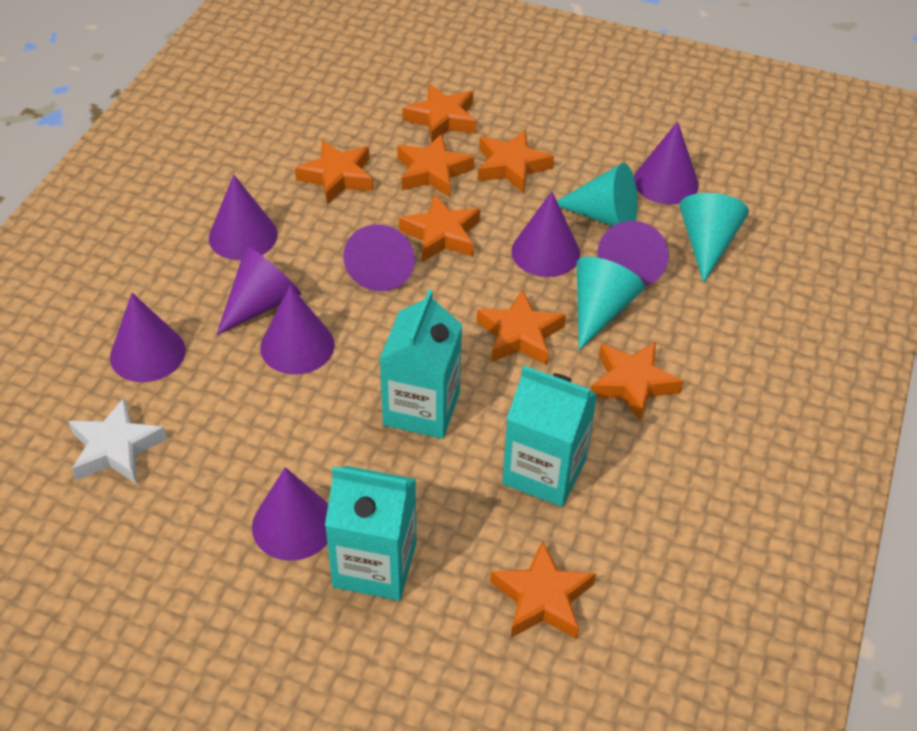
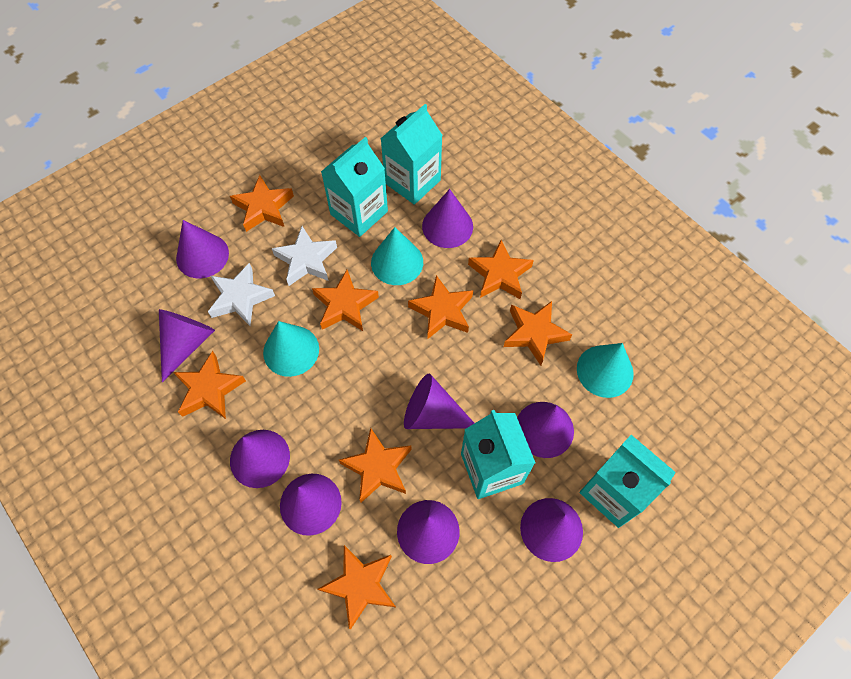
turquoise carton: [325,466,416,601] [379,289,462,439] [502,366,597,507] = 3 -> [321,137,388,237] [380,104,443,205] [461,410,535,499] [580,435,676,528] = 4
white star: [68,398,167,483] = 1 -> [208,263,275,326] [272,226,337,286] = 2

